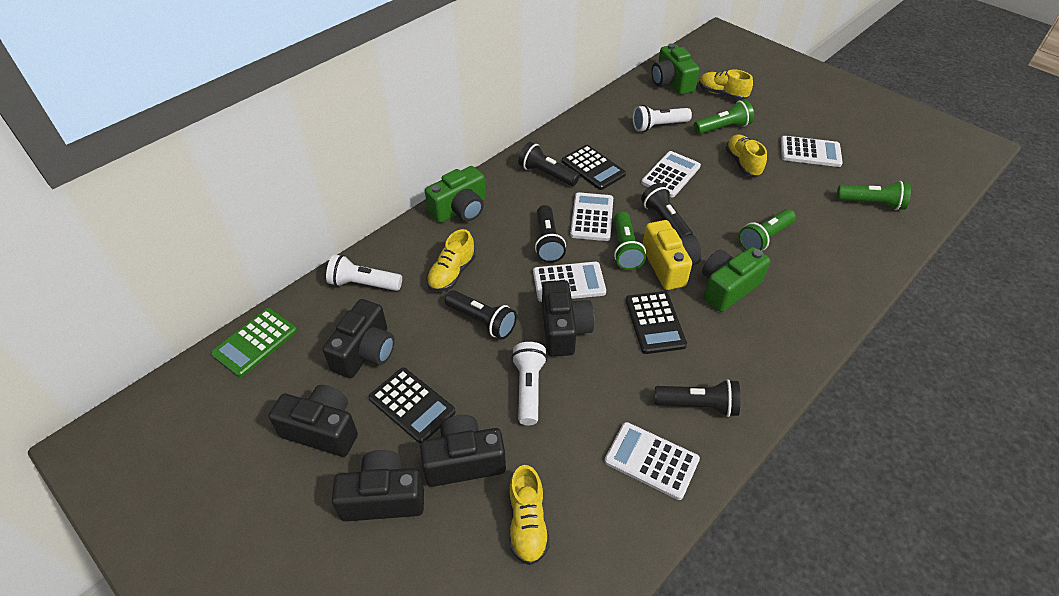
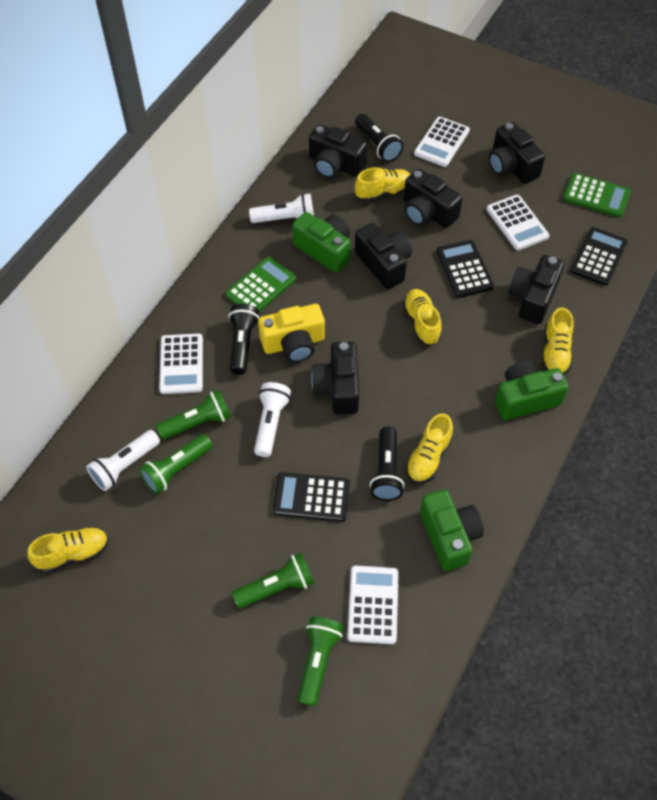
black camera: [268,385,358,457] [322,299,395,378] [332,450,424,521] [420,415,506,487] [542,280,594,357] = 5 -> [309,124,367,178] [311,342,359,414] [355,223,412,289] [404,169,463,228] [489,122,545,184] [508,255,564,324] = 6
black flashlight: [445,290,517,339] [518,142,580,186] [535,205,566,263] [641,183,693,237] [655,379,740,417] = 5 -> [229,304,259,375] [355,114,403,162] [370,427,404,501] = 3
green calculator: [211,308,297,377] = 1 -> [226,257,296,312] [563,173,631,217] = 2
white calculator: [533,262,606,302] [570,192,613,241] [604,422,700,500] [641,151,701,197] [781,136,843,167] = 5 -> [159,334,203,394] [347,566,399,644] [414,116,470,167] [486,195,549,251] = 4
yellow shoe: [427,229,475,292] [509,465,550,565] [699,69,753,100] [725,135,767,177] = 4 -> [27,527,109,573] [355,167,411,202] [403,289,442,345] [406,413,453,483] [542,307,574,375] = 5

